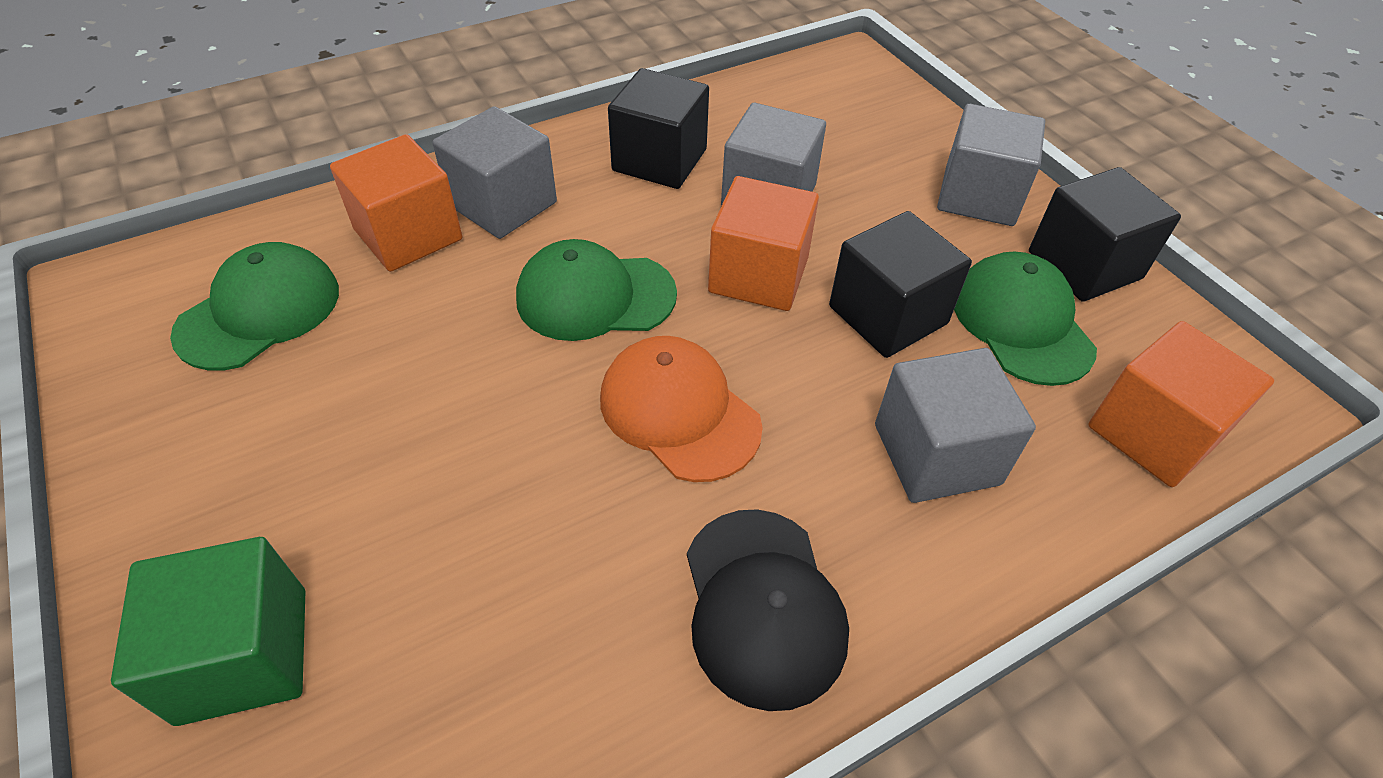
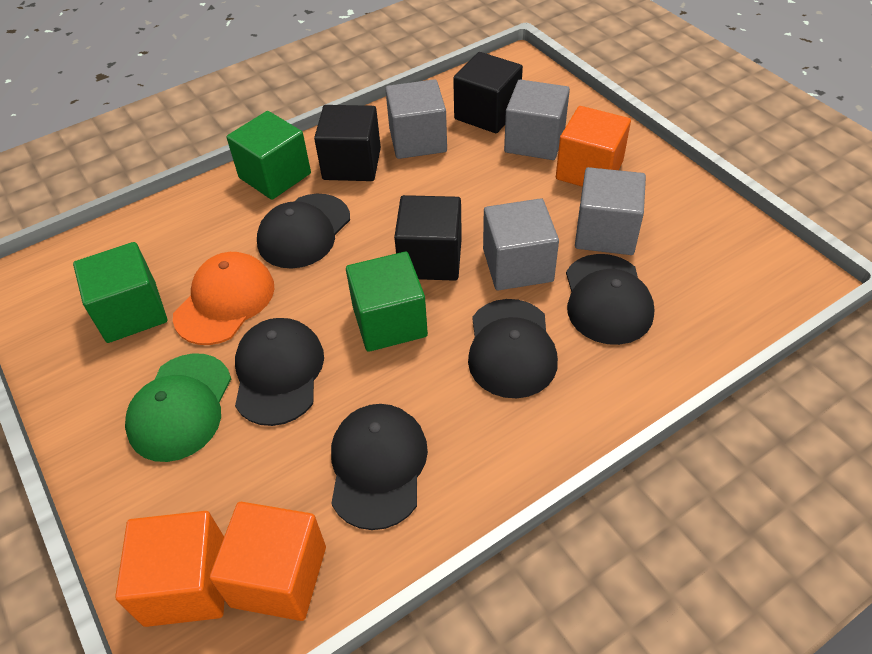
black cap: [687,509,849,711] = 1 -> [235,318,324,426] [257,194,350,269] [331,404,428,530] [468,299,558,398] [566,254,655,345] = 5
green cap: [170,242,339,370] [516,239,677,341] [954,252,1097,386] = 3 -> [125,353,231,462] = 1
green cube: [111,537,305,726] = 1 -> [73,242,167,343] [227,111,311,200] [346,252,428,352] = 3

